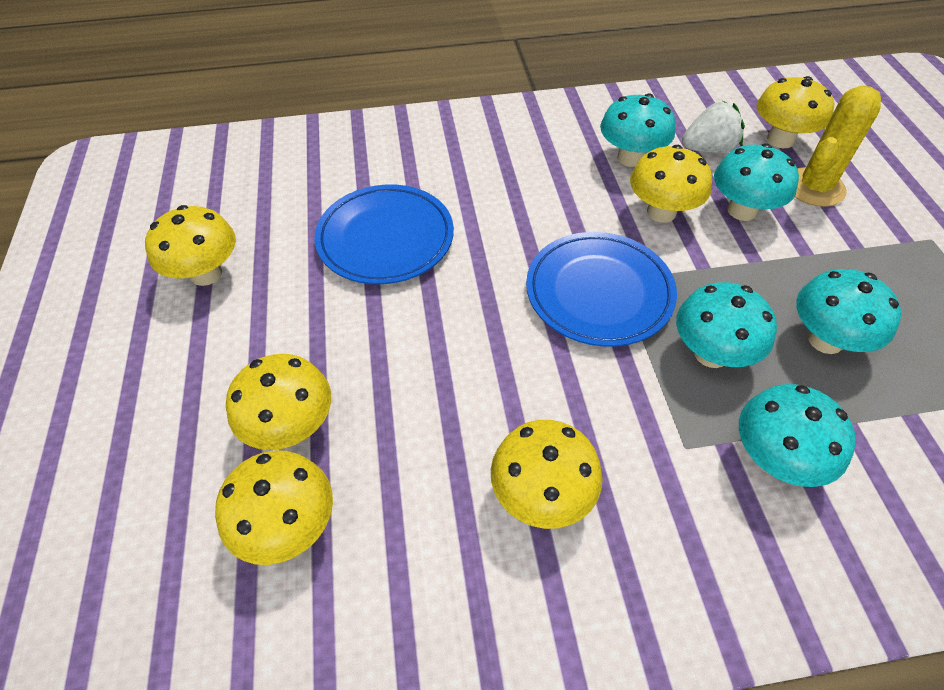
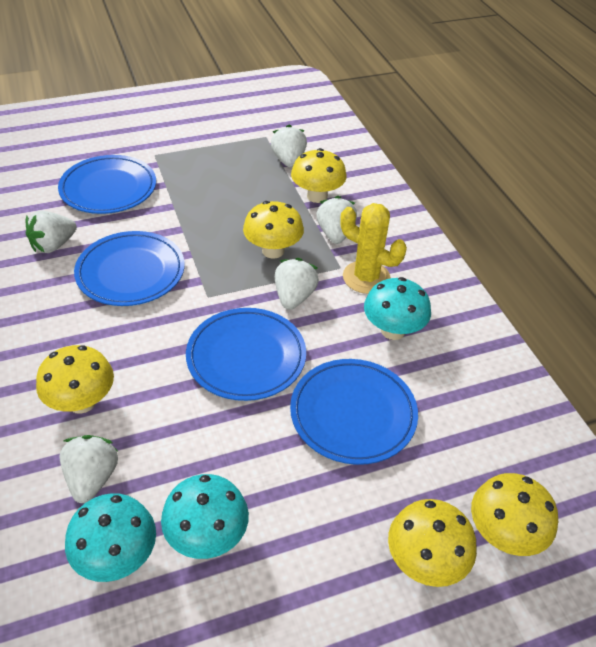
blue plate: [315,185,454,284] [526,232,677,347] = 2 -> [58,155,156,214] [74,231,185,306] [186,308,306,401] [290,359,418,465] = 4
turquoise mushroom: [600,93,675,167] [676,282,777,368] [714,143,799,221] [739,384,856,487] [796,269,901,354] = 5 -> [65,493,156,582] [161,474,249,559] [364,277,431,340] = 3
white strawberry: [682,101,745,154] = 1 -> [26,211,77,253] [59,435,118,503] [271,124,307,168] [275,258,319,310] [316,196,357,244] = 5
yellow mushroom: [145,205,236,286] [215,450,333,565] [226,354,331,450] [491,420,603,529] [630,145,712,223] [756,76,834,148] = 6 -> [36,345,114,414] [243,201,304,259] [291,148,347,203] [388,499,477,587] [471,473,558,556] = 5

